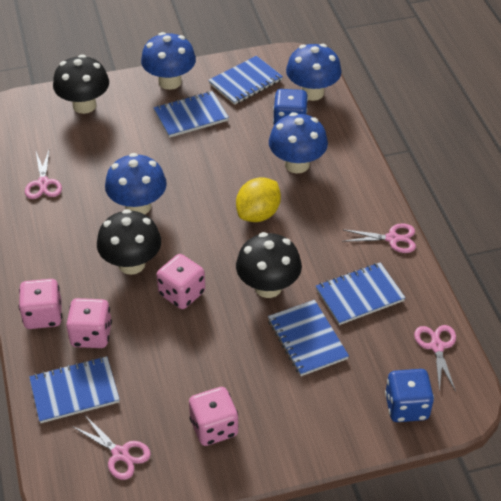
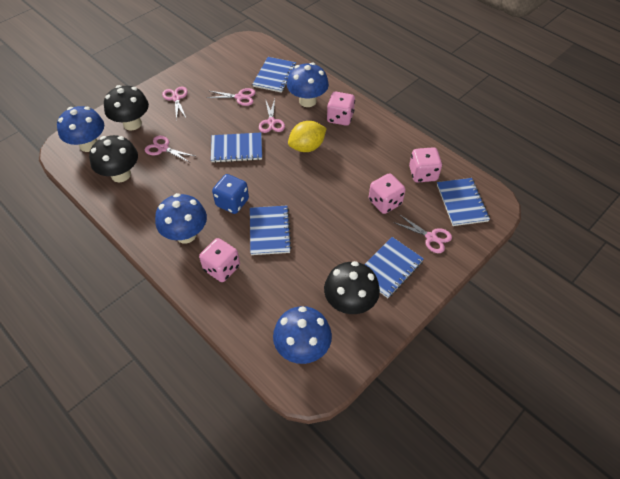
blue dice: [273,89,308,125] [385,369,434,422] = 2 -> [212,174,249,214] = 1
pink scissors: [25,150,62,199] [72,414,151,480] [342,223,416,253] [414,325,456,392] = 4 -> [145,136,194,163] [162,86,188,121] [206,88,256,106] [259,99,285,133] [393,214,452,253] = 5

